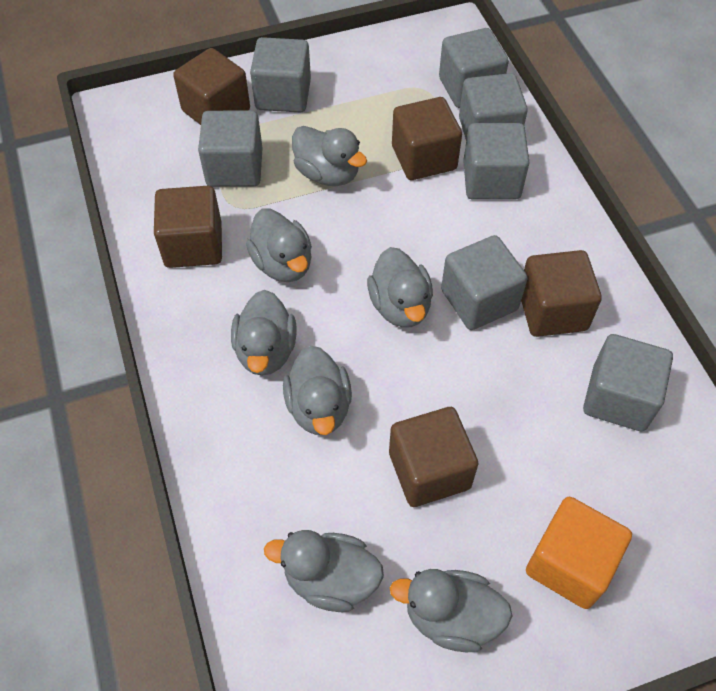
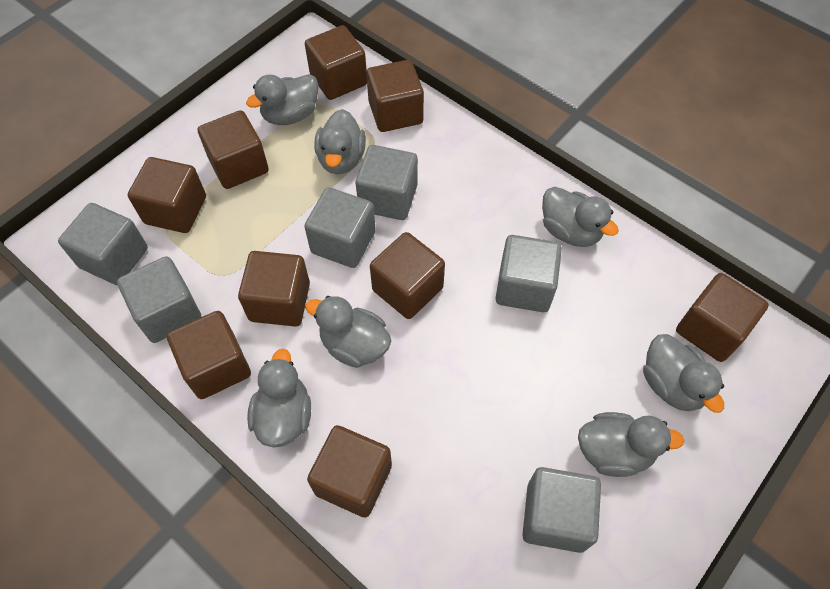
brown cube: [154,186,222,268] [173,48,250,125] [389,407,478,507] [392,97,462,180] [521,250,602,337] = 5 -> [128,157,206,233] [167,311,251,399] [198,110,269,189] [238,251,310,327] [305,25,367,100] [307,425,392,518] [366,60,424,132] [370,232,445,319] [676,273,769,362] = 9
grey cube: [198,110,263,187] [250,37,311,113] [439,28,509,108] [441,235,528,330] [459,73,528,140] [463,123,530,199] [583,334,673,431] = 7 -> [58,203,148,285] [117,256,202,343] [304,187,376,268] [356,145,418,220] [496,235,562,312] [522,467,601,553] = 6
orange cube: [526,497,632,609] = 1 -> none = 0

